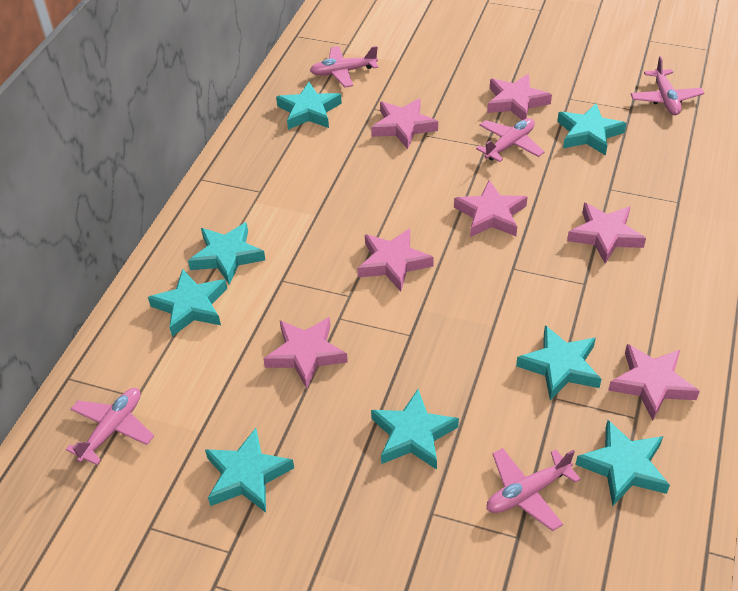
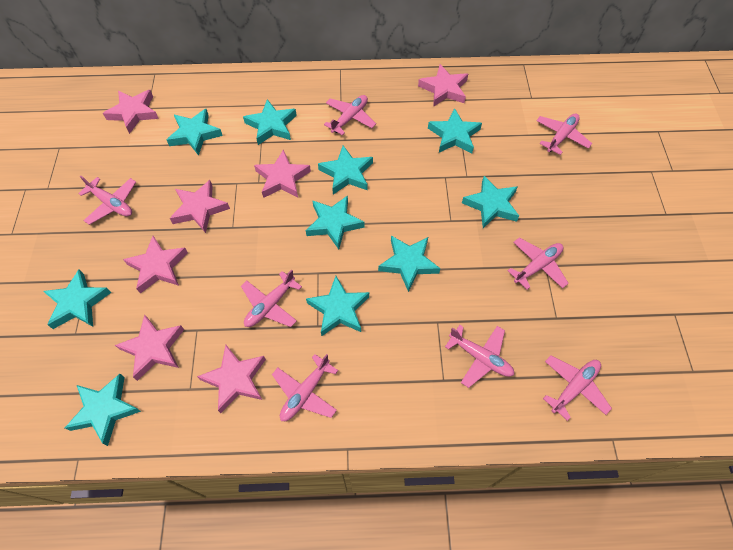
pink plane: [66,388,154,465] [310,46,378,87] [476,118,544,162] [487,448,581,531] [631,56,704,115] = 5 -> [78,176,136,225] [241,269,302,327] [272,354,338,421] [324,95,376,135] [445,325,514,388] [508,238,569,290] [536,114,592,155] [543,356,612,421] = 8
turquoise star: [148,269,227,337] [188,222,265,285] [205,428,294,513] [276,82,342,130] [371,389,459,470] [516,325,601,400] [557,104,627,156] [575,420,670,506] = 8 -> [43,270,111,329] [65,374,141,446] [166,109,223,156] [243,99,297,145] [306,195,365,249] [306,276,369,336] [318,146,373,194] [378,236,441,292] [428,108,482,153] [462,176,519,228] = 10

